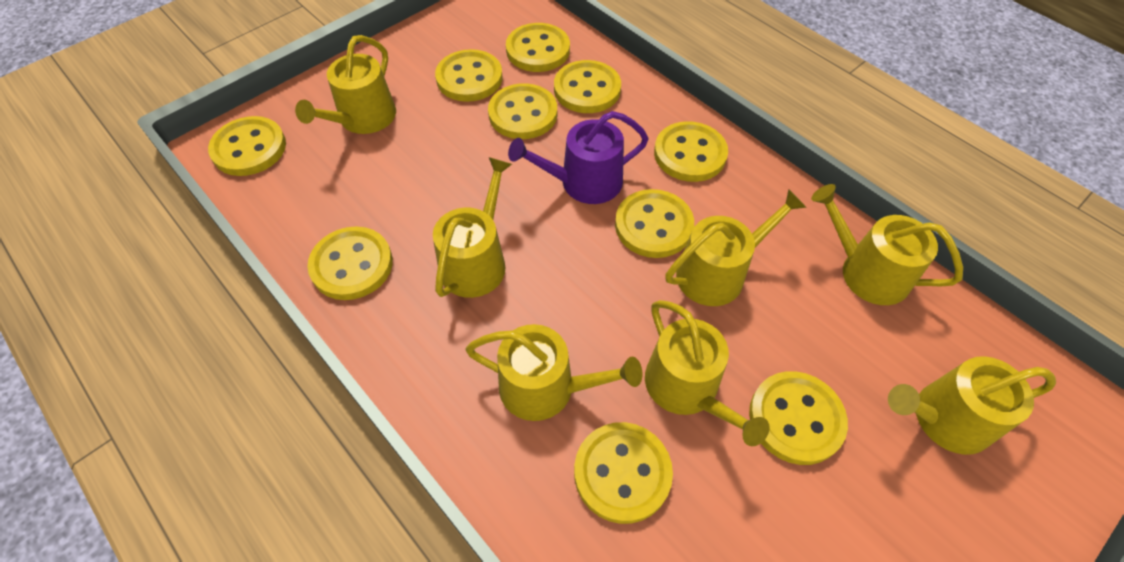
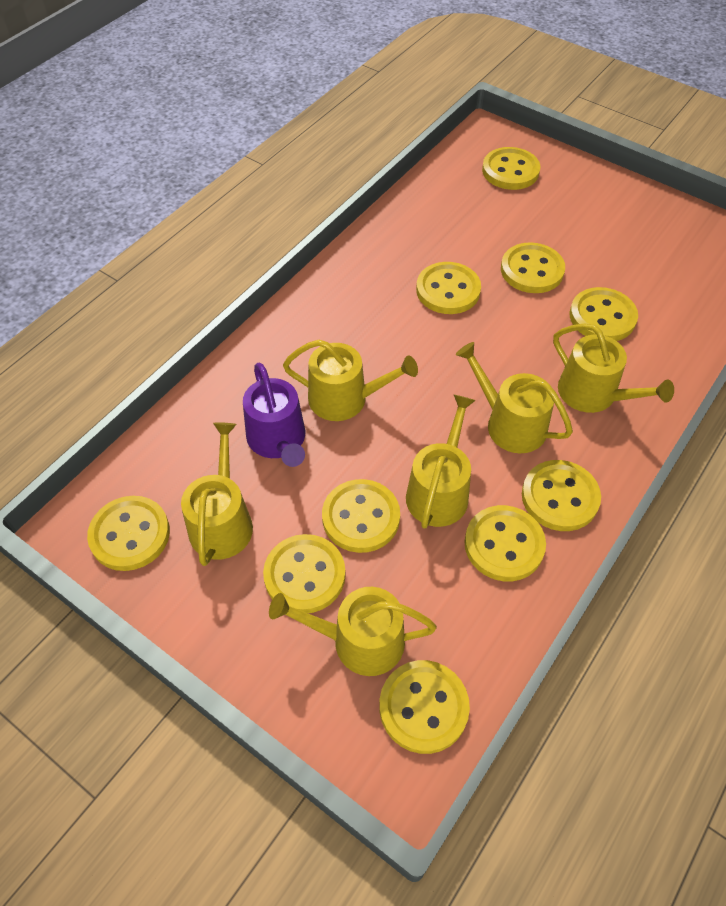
yellow watering can: [295,35,396,134] [433,157,512,298] [465,324,643,421] [645,300,770,446] [665,189,807,306] [811,184,963,305] [888,356,1056,455] = 7 -> [181,422,253,566] [269,587,437,676] [283,340,418,421] [406,394,476,529] [456,342,573,453] [553,323,674,413] = 6

